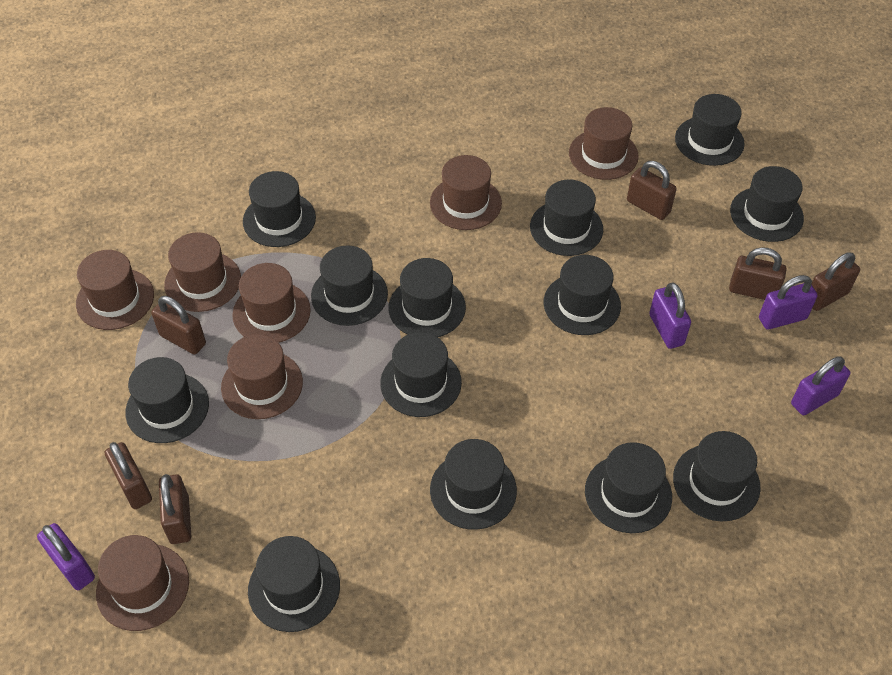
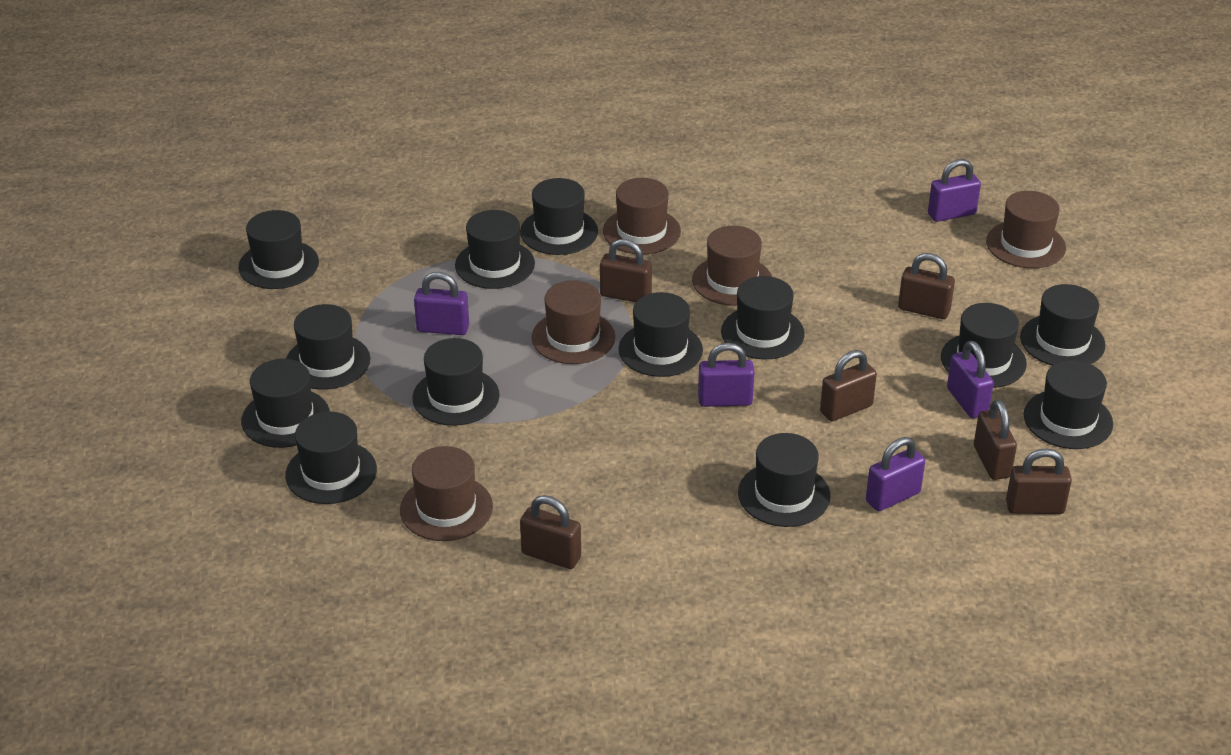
brown hat: [76,250,154,330] [96,535,189,631] [164,232,241,312] [221,334,303,419] [232,263,311,343] [430,155,502,230] [569,107,639,180] = 7 -> [400,446,493,541] [532,281,615,364] [603,178,681,254] [692,226,772,306] [986,191,1066,268] = 5
purple padlock: [37,523,95,590] [649,282,691,349] [759,275,818,330] [791,356,850,415] = 4 -> [414,272,469,335] [698,343,755,407] [866,437,925,511] [928,159,981,222] [947,341,994,418] = 5

